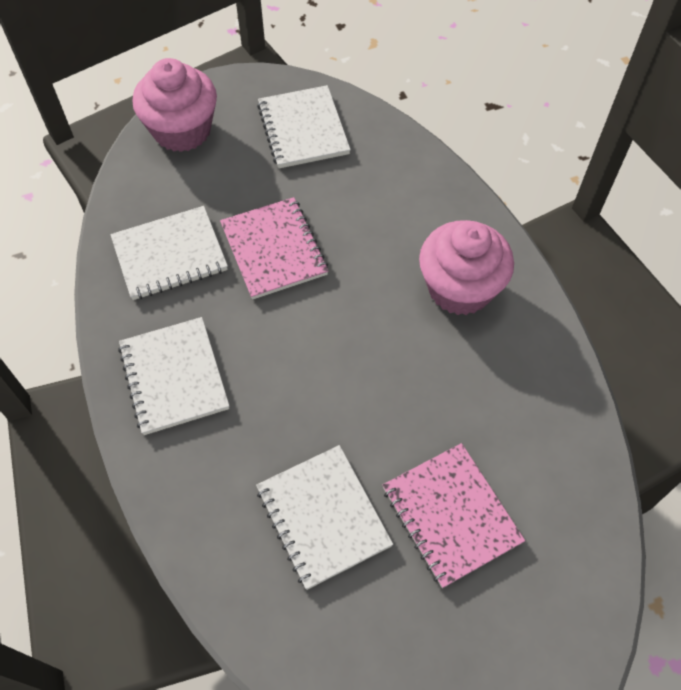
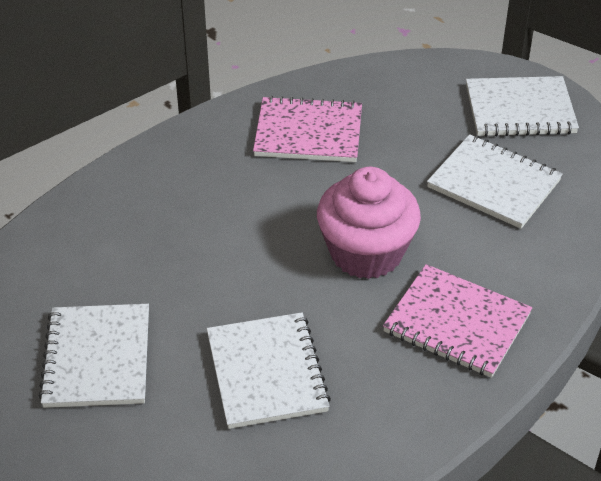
pink cupcake: [133,58,217,152] [419,220,514,315] = 2 -> [317,167,421,279] = 1

